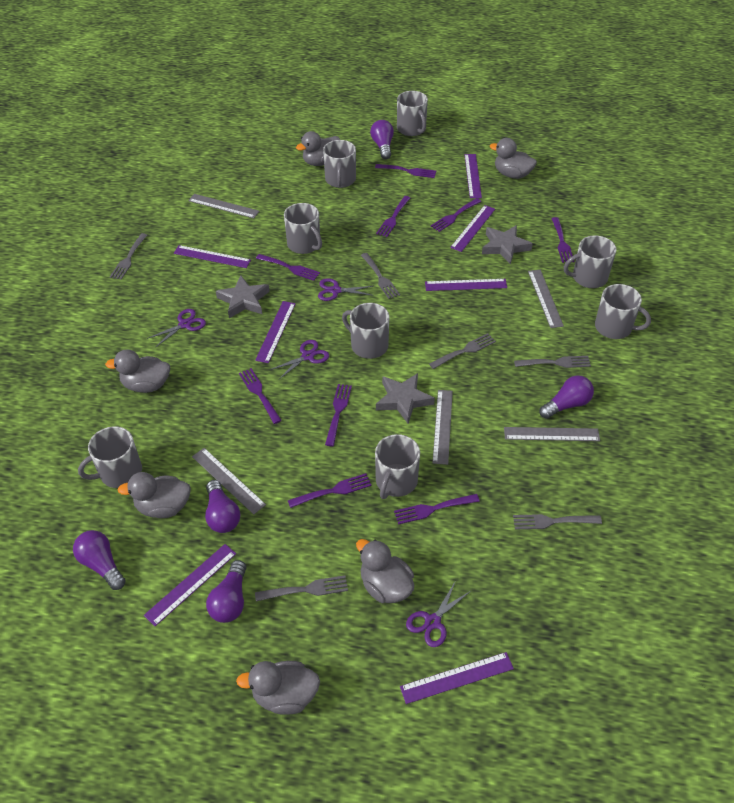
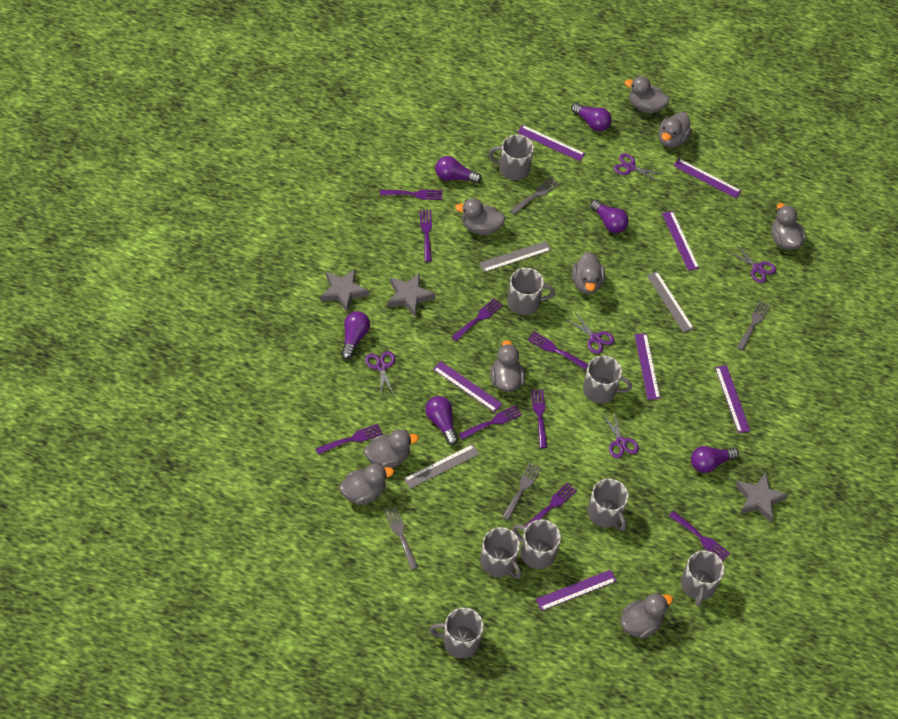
grey duck: [105,349,170,393] [117,472,191,518] [236,661,320,715] [296,131,340,166] [356,539,414,603] [490,138,537,179] = 6 -> [339,464,394,505] [364,429,419,468] [455,198,505,235] [490,340,525,392] [572,252,605,294] [621,593,673,639] [625,76,670,113] [659,112,692,147] [771,203,806,250] = 9
grey fork: [110,233,147,280] [255,575,348,602] [361,253,400,299] [429,333,496,369] [513,514,602,529] [514,356,591,368] = 6 -> [384,506,418,570] [502,462,541,521] [510,177,559,215] [737,301,770,351] = 4
grey ruler: [188,194,259,218] [192,448,266,514] [432,390,453,465] [504,427,600,441] [528,270,564,328] = 5 -> [404,444,479,489] [479,241,551,272] [647,271,694,333] = 3
purple light bulb: [73,530,126,590] [205,480,240,533] [206,560,247,623] [370,120,394,159] [539,375,594,419] = 5 -> [341,311,370,359] [425,396,458,445] [435,156,482,183] [571,103,612,132] [590,200,629,233] [691,446,739,473] = 6
purple scissors: [147,309,206,348] [270,340,329,379] [318,278,374,301] [406,582,471,647] = 4 -> [365,351,395,395] [566,312,614,354] [602,409,639,458] [614,154,663,183] [728,244,776,283] = 5

